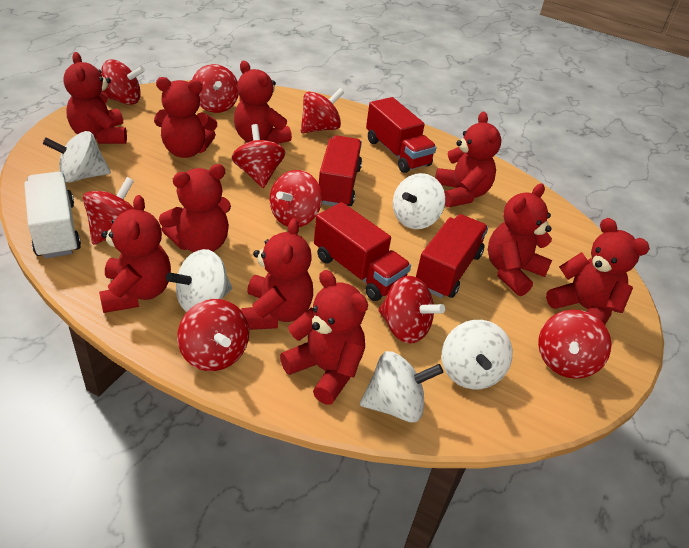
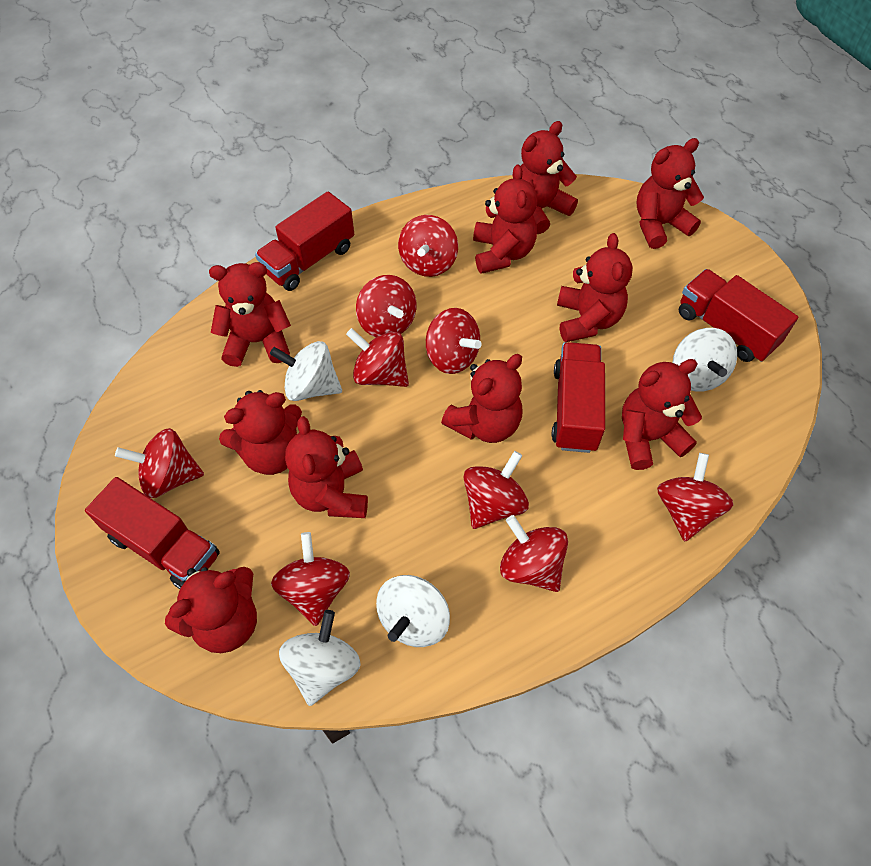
white spinning top: [43,131,111,183] [166,249,232,312] [360,351,443,423] [393,173,445,229] [442,320,513,389] = 5 -> [270,341,342,401] [279,610,361,706] [376,575,450,647] [672,328,737,392] = 4
white truck: [24,172,81,259] = 1 -> none = 0

